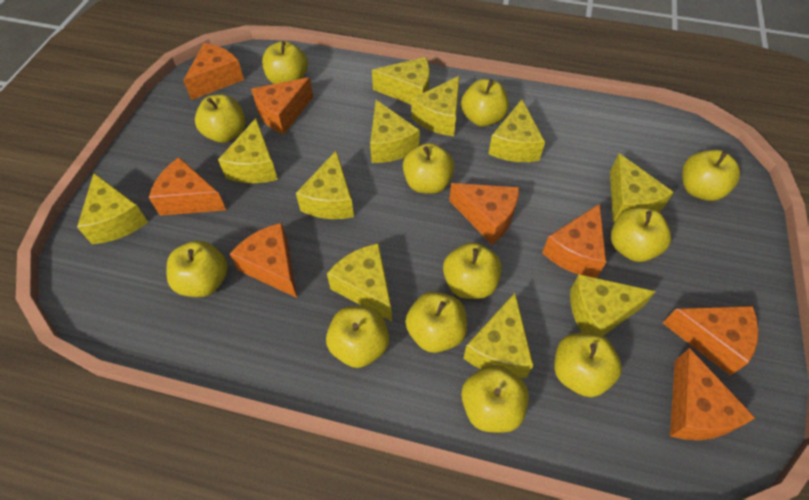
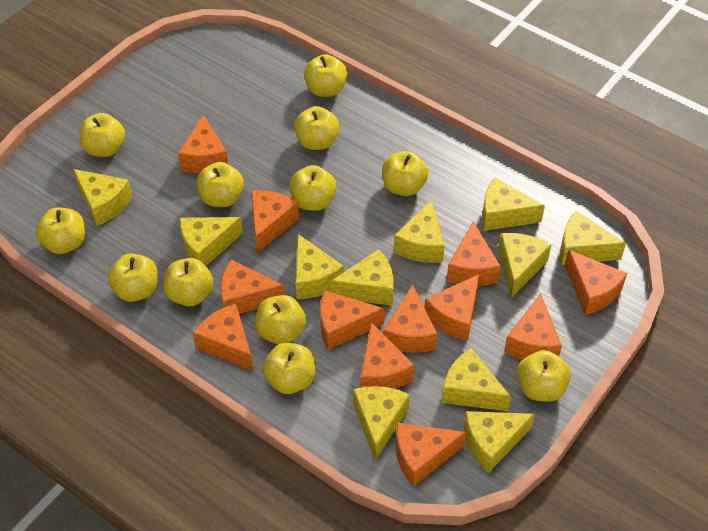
orange cheese: [149,157,226,216] [183,43,244,100] [230,223,297,298] [251,77,313,135] [449,183,519,244] [542,203,606,278] [663,306,759,376] [670,348,755,440] = 8 -> [178,114,228,173] [193,304,253,371] [220,260,285,314] [251,190,299,253] [320,290,385,350] [360,322,414,389] [383,284,438,353] [396,422,466,487] [424,274,480,341] [446,221,501,286] [504,293,562,360] [564,249,627,315] = 12

